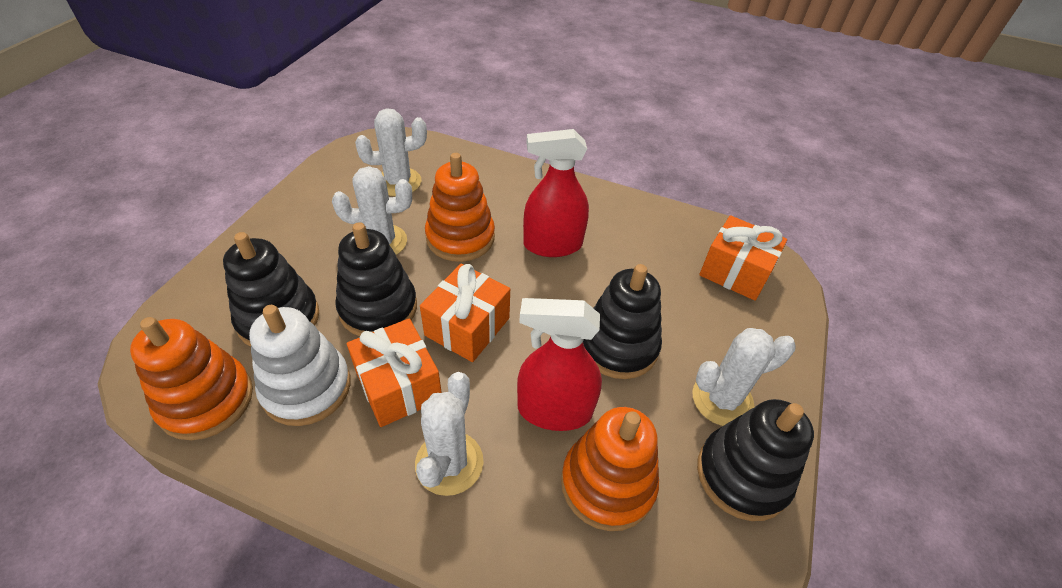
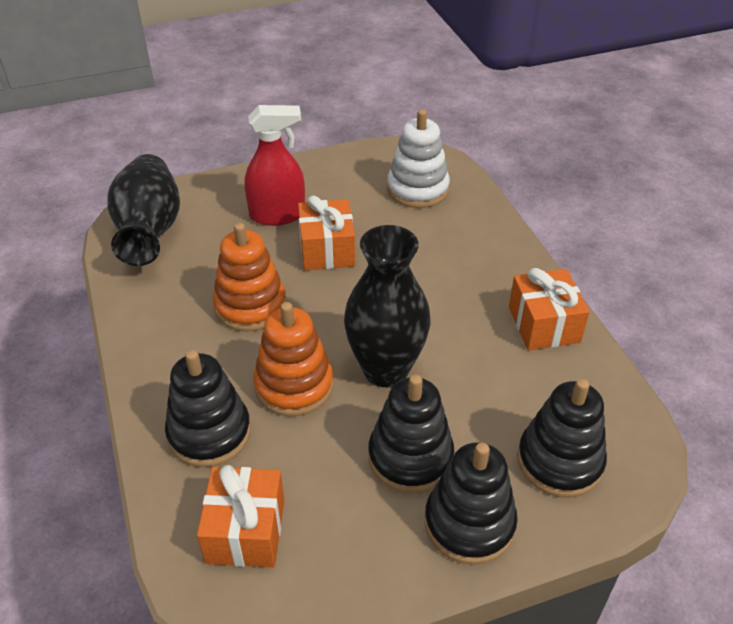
black vase: none = 0 -> [107,154,180,266] [344,225,430,387] = 2
orange stacking toy: [130,317,253,440] [425,153,495,262] [561,407,659,531] = 3 -> [213,223,286,332] [253,302,333,416] = 2
red spray bottle: [517,298,602,431] [523,129,589,257] = 2 -> [245,105,305,226] = 1
white cactus: [332,166,412,255] [355,108,427,196] [415,372,484,496] [692,328,796,426] = 4 -> none = 0

